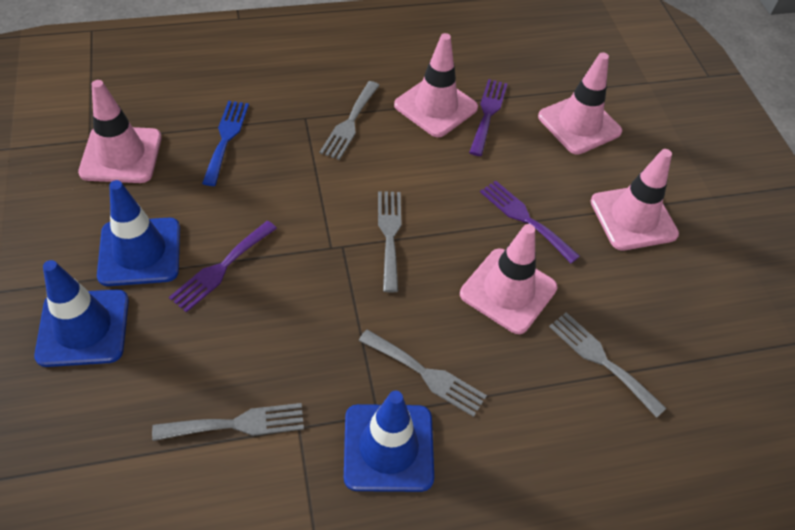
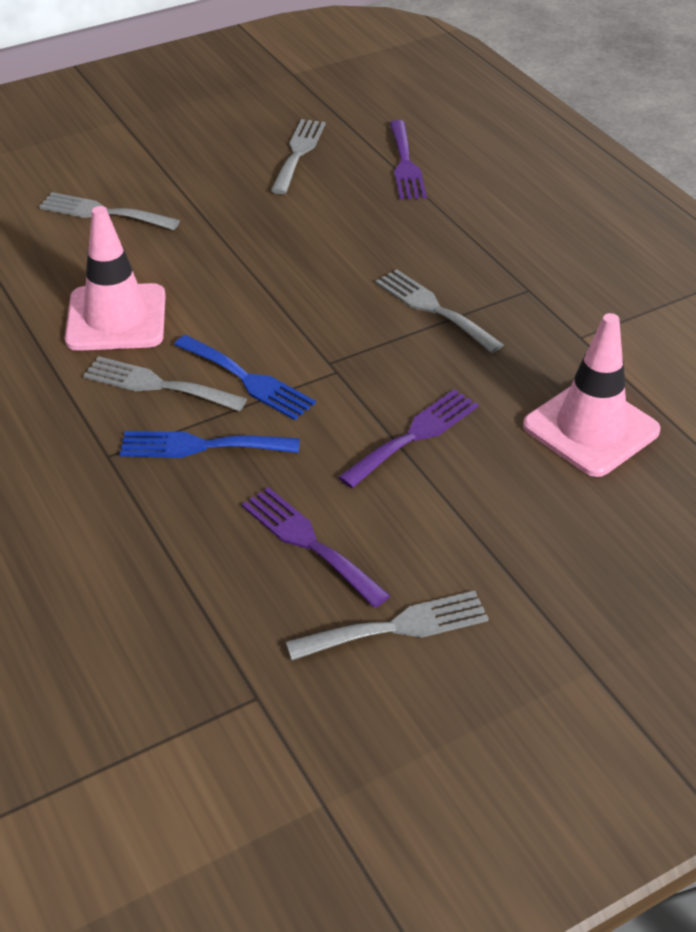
blue fork: [202,101,249,186] = 1 -> [120,431,300,458] [174,335,316,420] = 2
blue traffic cone: [34,260,129,367] [97,180,180,286] [344,391,434,492] = 3 -> none = 0
pink traffic cone: [78,80,162,183] [394,33,478,137] [460,224,557,334] [538,52,622,155] [591,149,679,251] = 5 -> [65,206,166,351] [523,313,661,477] = 2

